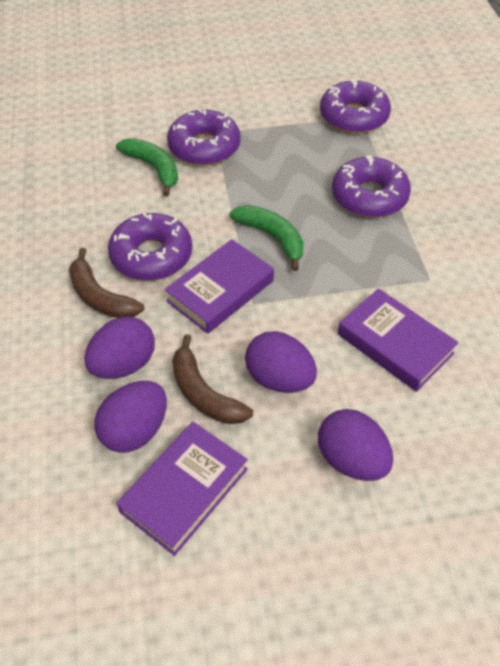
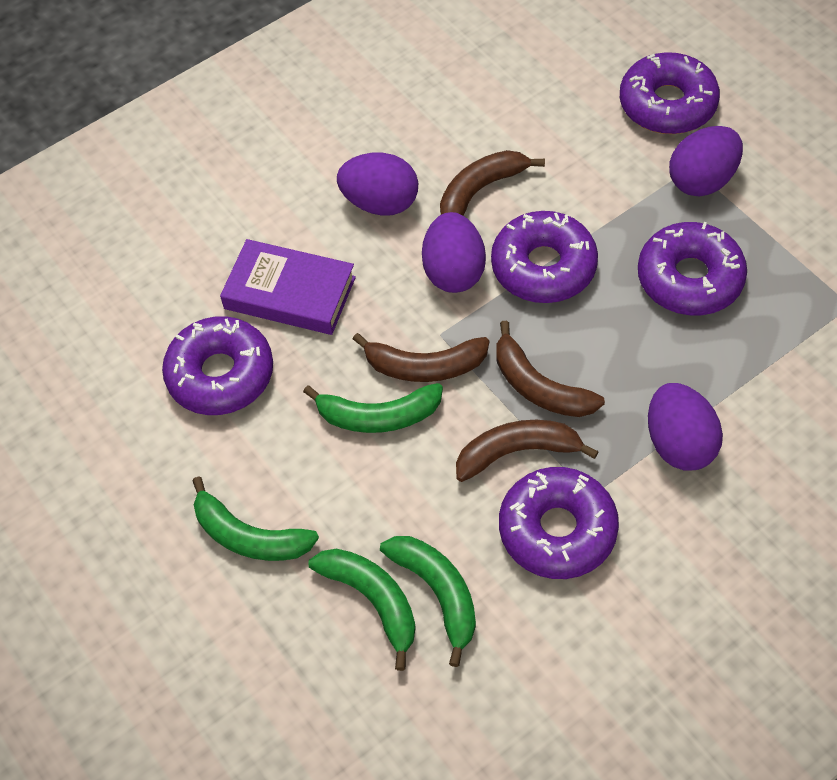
brown banana: [69,248,144,318] [172,334,253,424] = 2 -> [353,333,489,382] [440,150,545,215] [456,420,599,482] [496,321,605,417] = 4
green banana: [116,138,178,196] [229,205,304,271] = 2 -> [192,476,319,561] [303,383,443,433] [309,549,416,671] [380,536,476,667] = 4
purple book: [117,422,248,556] [165,239,274,334] [338,288,459,392] = 3 -> [220,239,356,335] = 1
purple donut: [108,213,192,281] [167,109,241,166] [320,79,391,134] [332,156,411,218] = 4 -> [162,316,273,415] [491,211,598,303] [499,467,619,579] [620,52,720,134] [638,222,747,315] = 5

